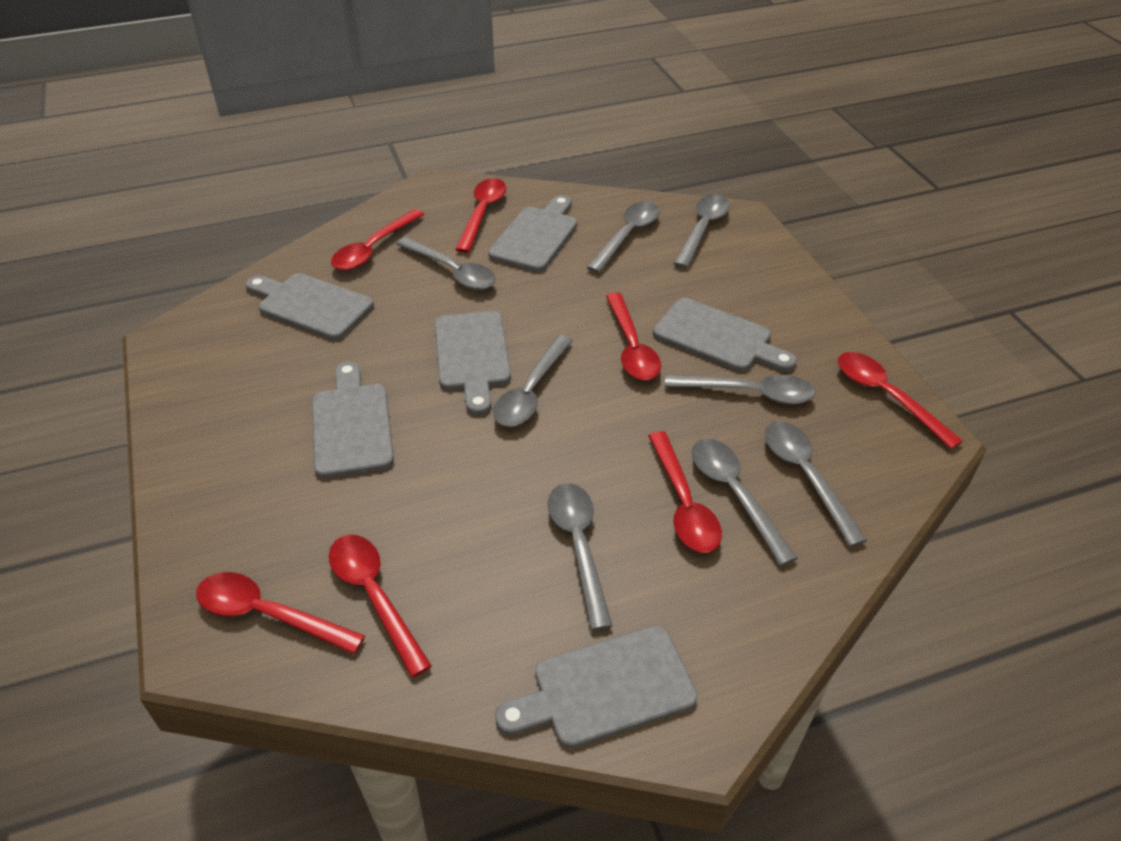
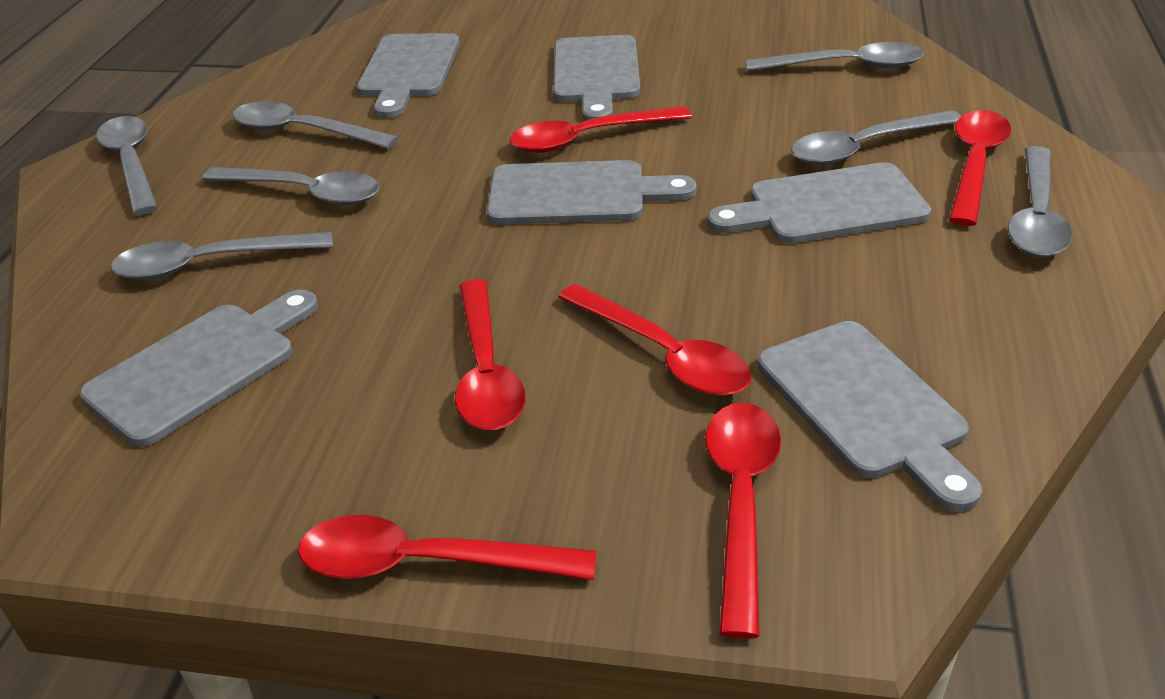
grey spoon: [396,237,496,290] [493,335,573,427] [547,483,612,631] [586,201,660,273] [665,375,816,404] [673,194,730,268] [692,439,797,566] [764,421,867,547] = 8 -> [96,116,158,215] [111,232,333,280] [202,167,380,206] [233,101,399,149] [746,42,924,72] [791,110,962,165] [1007,146,1073,257] = 7
red spoon: [196,572,365,654] [329,535,432,677] [331,209,424,270] [455,178,507,253] [606,292,661,380] [648,431,722,553] [838,352,963,449] = 7 -> [298,515,597,580] [455,279,525,430] [509,106,692,153] [558,284,751,396] [705,403,781,639] [949,110,1011,226] = 6

